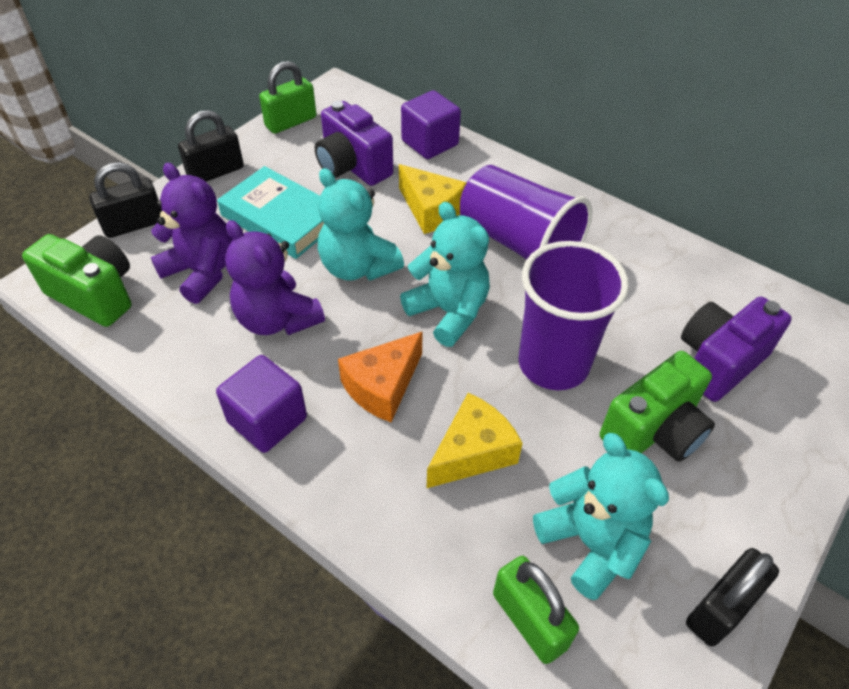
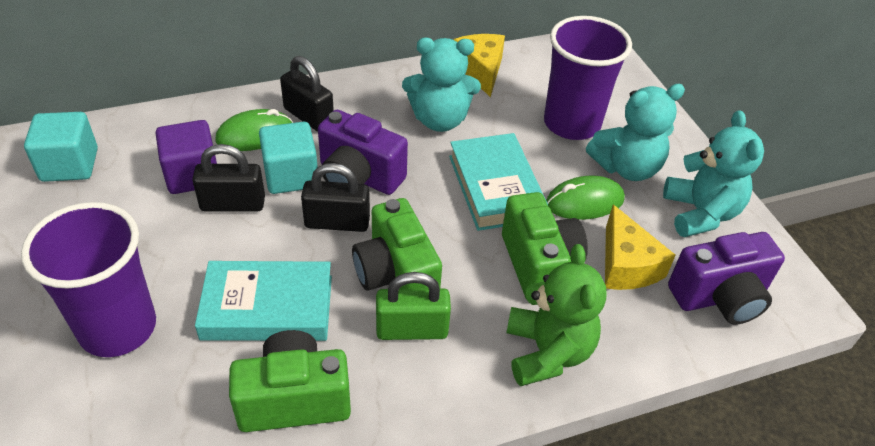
green camera: [22,234,132,327] [600,351,715,462] = 2 -> [229,330,351,432] [352,198,442,291] [502,192,588,301] = 3
green mouse: none = 0 -> [215,109,293,151] [546,176,625,220] = 2
green padlock: [259,61,316,134] [493,556,579,664] = 2 -> [376,272,451,340] = 1
green teddy bear: none = 0 -> [506,244,607,386] = 1
orange cheese: [338,331,423,422] = 1 -> none = 0
purple cube: [216,355,307,453] [401,90,461,159] = 2 -> [156,120,217,194] = 1
purple teddy bear: [151,163,233,304] [225,220,325,335] = 2 -> none = 0
turquoise book: [217,166,324,259] = 1 -> [195,261,332,341] [449,133,548,231] = 2
turquoise cube: none = 0 -> [24,112,98,182] [259,122,318,194] = 2

